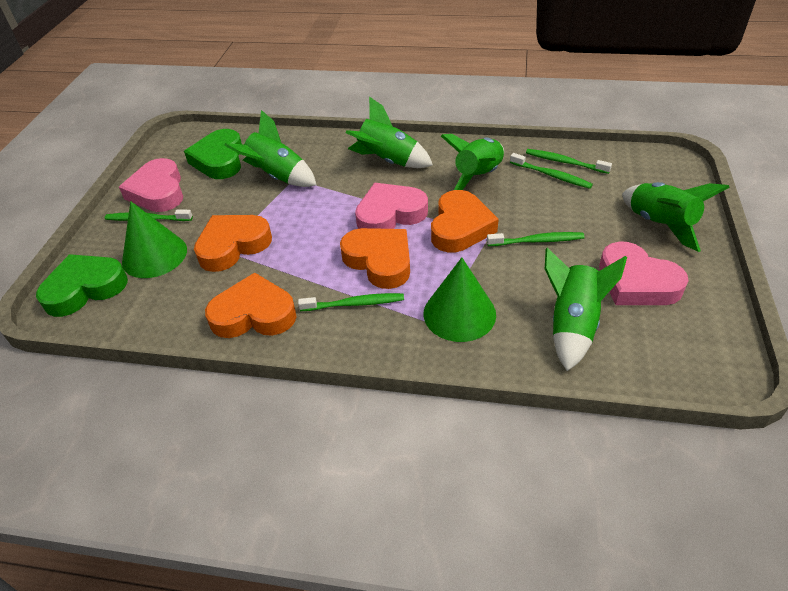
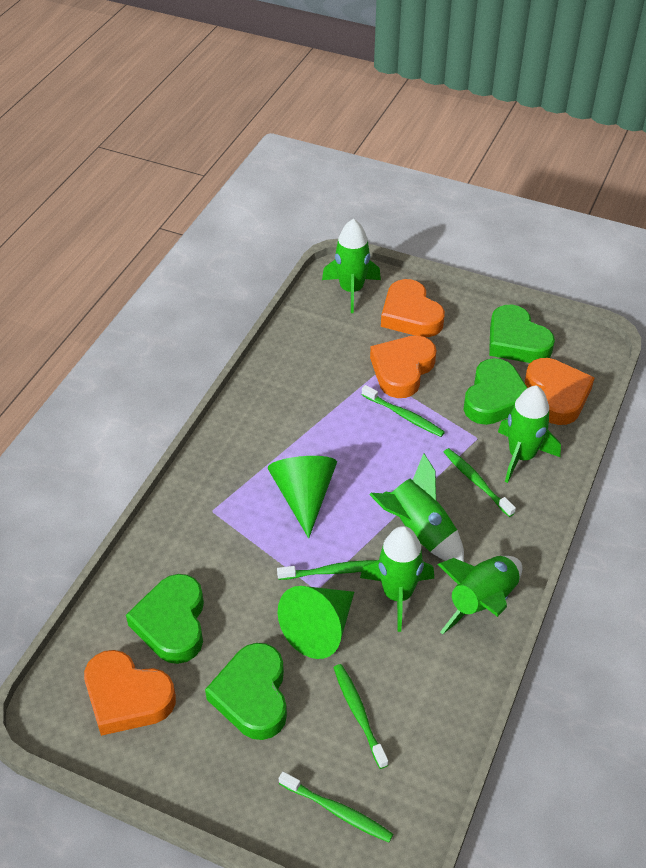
green heart: [36,254,128,317] [184,129,242,179] = 2 -> [126,574,204,664] [205,643,287,740] [464,358,527,425] [489,305,555,363] = 4
pink heart: [119,158,183,212] [355,183,428,229] [599,241,689,305] = 3 -> none = 0

